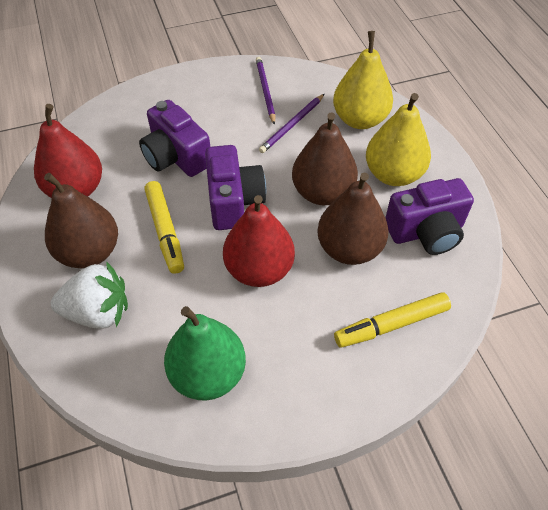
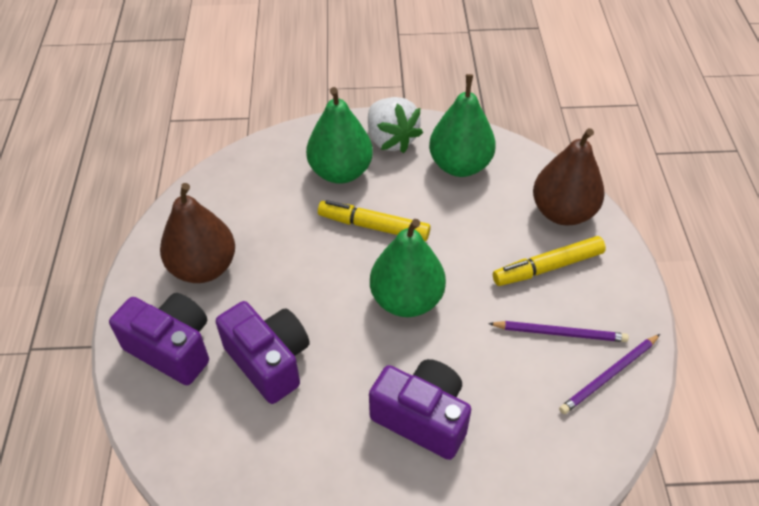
brown pear: [44,173,118,268] [292,112,358,205] [317,172,389,265] = 3 -> [160,183,235,283] [533,128,605,226] = 2
green pear: [164,306,246,401] = 1 -> [306,87,373,184] [370,219,446,317] [429,74,496,177] = 3
red pear: [34,104,102,198] [223,195,295,287] = 2 -> none = 0
yellow pear: [333,31,393,129] [366,93,431,186] = 2 -> none = 0

